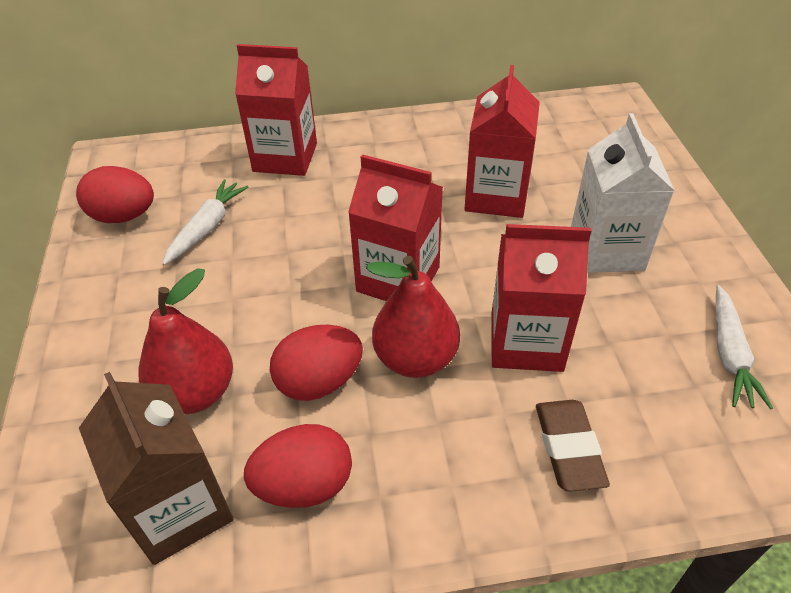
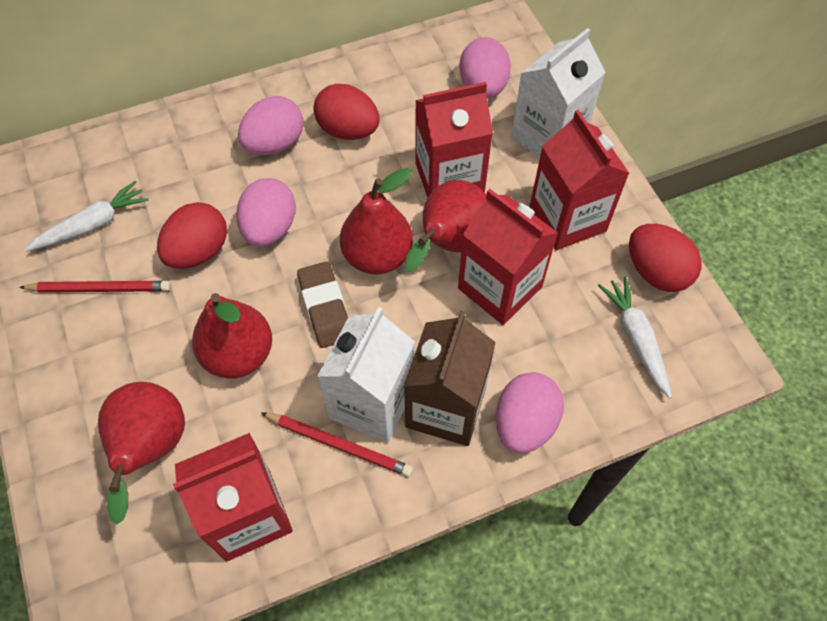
pink egg: none = 0 -> [236,178,296,247] [238,96,303,155] [459,37,511,98] [496,372,564,453] = 4
red pear: [138,268,233,414] [366,256,460,378] = 2 -> [98,382,185,524] [192,293,272,379] [340,168,413,274] [404,180,486,271] = 4
red pencil: none = 0 -> [19,281,171,293] [261,412,413,477] = 2
white carton: [571,113,675,273] = 1 -> [317,307,415,443] [511,28,606,158] = 2

